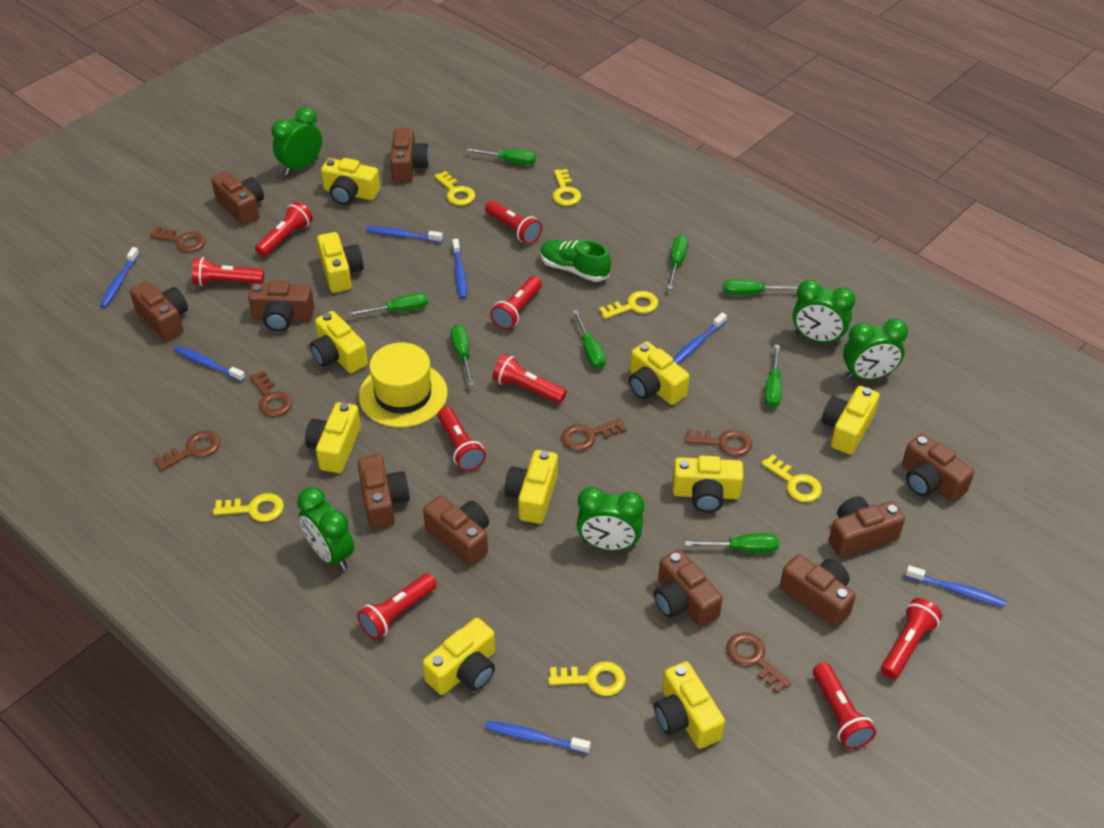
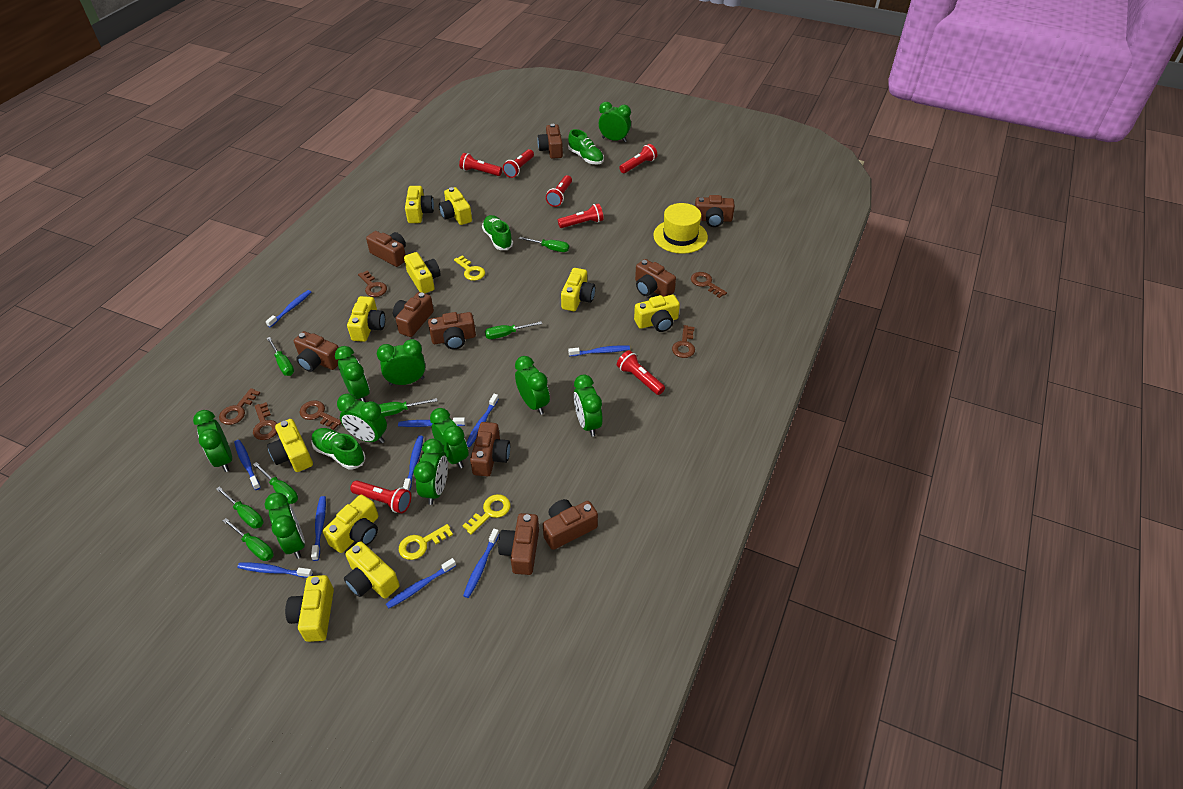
blue toothbrush: [100,247,139,308] [174,346,245,382] [366,226,443,243] [452,239,467,299] [485,721,591,754] [673,313,727,364] [906,565,1006,607] = 7 -> [234,440,261,490] [238,562,313,578] [266,290,311,327] [311,496,326,561] [386,558,456,608] [398,417,465,427] [403,435,423,491] [463,529,499,598] [466,394,499,447] [568,345,630,356] = 10
green clock: [272,107,322,175] [297,487,354,570] [577,487,644,551] [792,280,855,345] [843,318,908,380] = 5 -> [193,410,232,472] [265,493,305,559] [335,346,370,402] [337,394,387,443] [377,339,425,386] [414,439,448,505] [430,408,469,469] [515,356,550,415] [573,374,603,437] [599,102,631,142] = 10
green screwdriver: [348,293,428,316] [451,324,474,386] [466,148,536,165] [572,310,606,369] [667,235,688,290] [685,533,779,553] [723,279,798,296] [764,345,782,408] = 8 -> [216,486,263,529] [223,518,274,561] [253,462,298,504] [267,337,294,376] [378,398,438,417] [485,321,542,339] [519,237,569,252] = 7
green shoe: [540,240,611,282] = 1 -> [311,428,366,469] [482,215,513,250] [568,129,604,165] = 3
red flashlight: [192,257,264,286] [255,201,313,257] [357,573,437,639] [438,407,486,471] [485,201,542,244] [490,276,542,330] [492,354,567,404] [813,662,876,749] [881,598,942,680] = 9 -> [350,480,411,513] [459,153,502,176] [503,149,534,178] [546,175,572,207] [558,203,604,228] [617,350,665,395] [619,144,657,173] = 7
yellow key: [213,493,284,522] [434,171,475,205] [548,661,626,696] [552,169,581,206] [599,291,658,319] [761,454,822,502] = 6 -> [399,524,453,560] [454,255,485,281] [463,494,511,535] = 3

